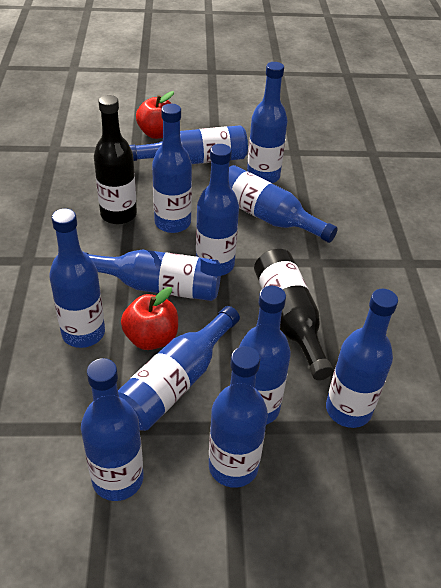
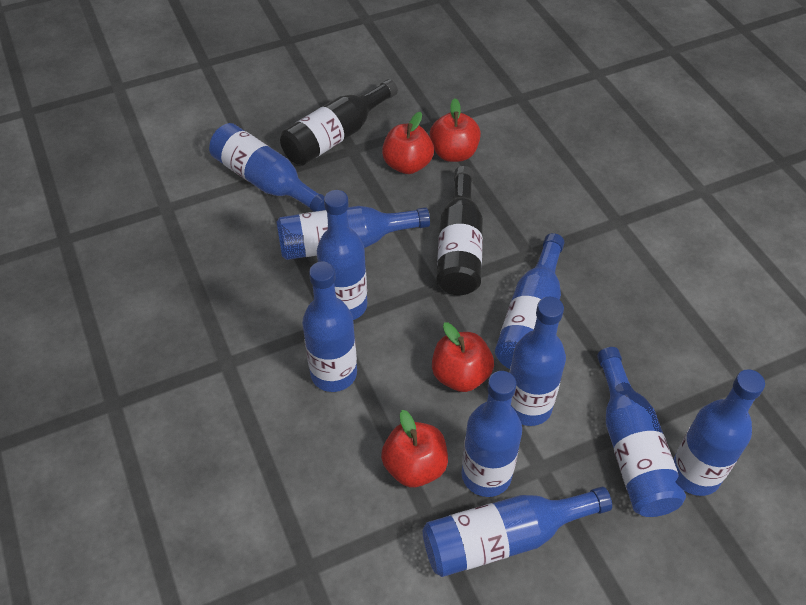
blue bottle: [49,208,105,348] [81,358,143,501] [85,250,221,301] [118,306,240,431] [129,125,248,164] [152,104,192,233] [196,144,239,276] [209,346,268,488] [229,165,338,243] [239,286,291,425] [247,62,288,183] [326,289,398,428] = 12 -> [209,123,325,212] [276,206,430,260] [302,262,357,392] [317,190,367,320] [423,487,612,577] [462,371,522,497] [495,233,565,369] [509,297,566,426] [597,347,686,517] [673,369,765,496] = 10
red apple: [121,287,178,350] [136,91,174,139] = 2 -> [381,410,448,487] [382,112,434,174] [429,98,481,162] [432,322,494,392] = 4

